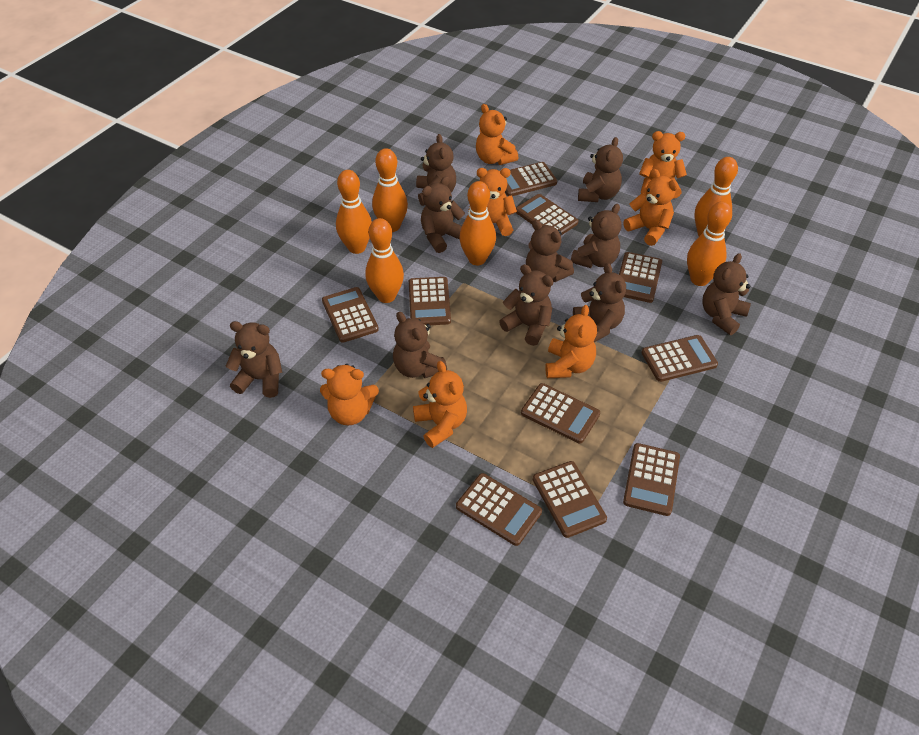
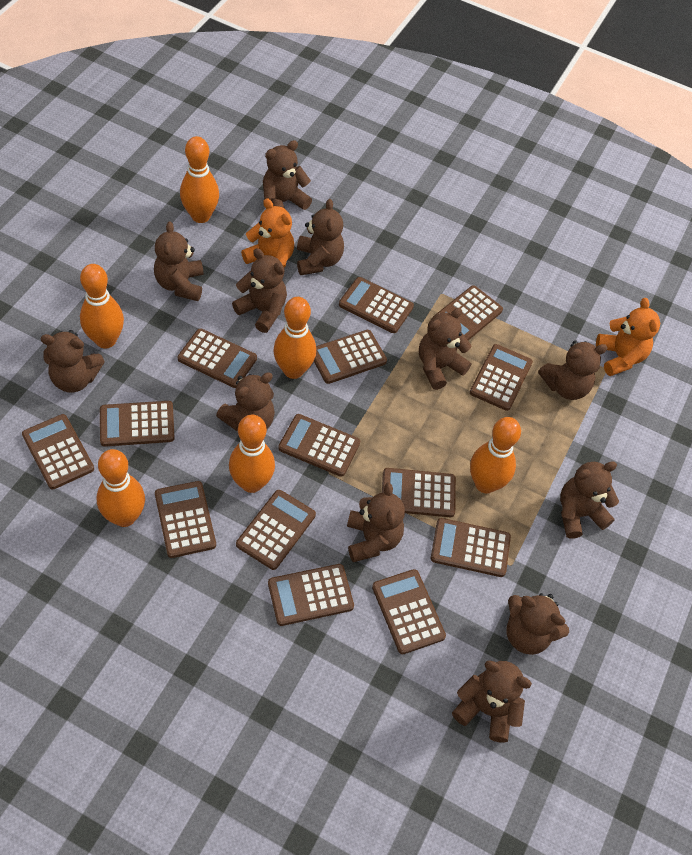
brown calculator: [322,287,379,343] [409,277,451,325] [456,473,542,546] [505,162,557,196] [516,194,579,235] [521,383,600,444] [533,461,607,538] [619,252,662,303] [623,443,680,516] [641,335,718,382] = 10 -> [22,414,94,489] [100,401,175,447] [155,481,216,558] [178,328,257,388] [236,490,316,570] [268,564,354,626] [278,414,360,477] [314,330,387,384] [339,277,414,333] [372,569,446,654] [382,468,456,517] [431,518,511,577] [433,285,503,340] [470,344,533,411] = 14
brown teddy bear: [226,321,282,398] [393,312,447,378] [416,134,456,206] [421,176,465,253] [499,264,553,346] [526,220,574,282] [571,204,622,268] [573,263,626,342] [578,137,623,202] [702,253,751,335] = 10 -> [41,330,105,392] [154,221,204,301] [216,372,275,431] [232,248,287,333] [263,140,312,210] [297,199,344,275] [347,482,405,562] [419,308,472,390] [452,660,532,743] [506,593,569,655] [538,340,608,400] [560,461,619,539] = 12
orange teddy bear: [320,364,379,425] [413,361,467,448] [468,168,517,236] [476,104,518,165] [545,305,597,378] [623,169,679,246] [639,131,687,199] = 7 -> [241,198,294,268] [596,298,660,376] = 2

